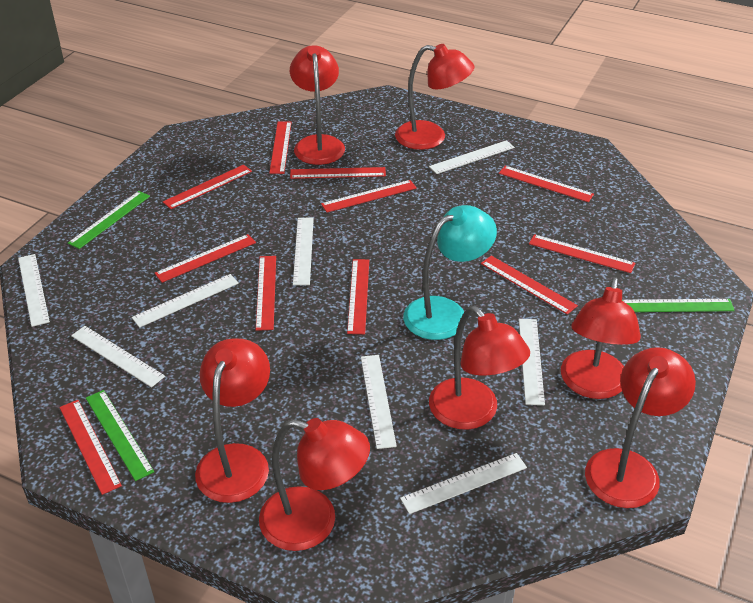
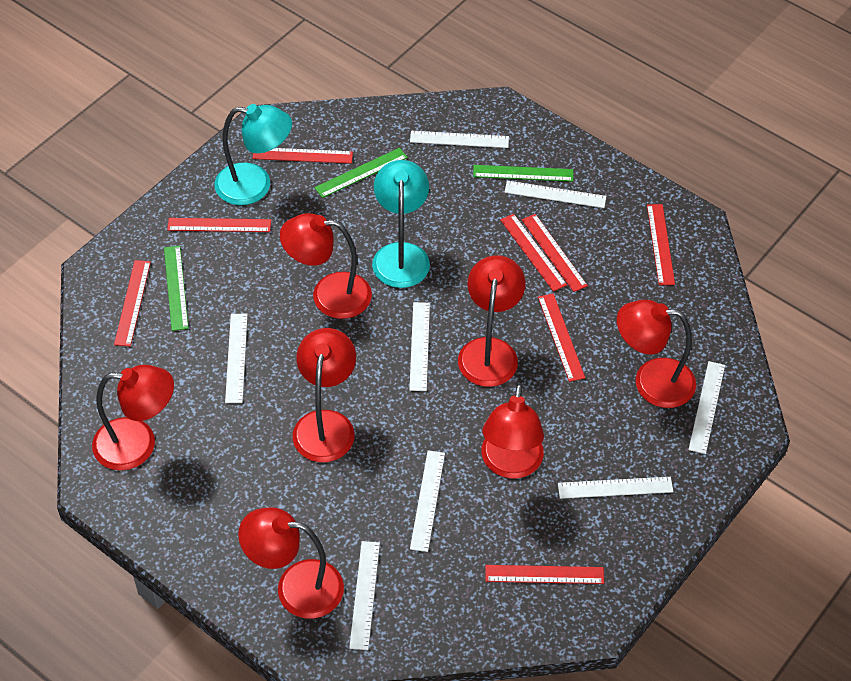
red ruler: [60,400,122,495] [154,234,256,283] [163,165,252,209] [256,256,276,331] [269,121,292,174] [290,167,386,179] [321,180,417,213] [347,259,369,334] [481,256,578,315] [499,166,594,202] [529,234,635,273] = 11 -> [114,260,151,347] [167,218,271,232] [252,148,353,164] [485,565,604,584] [500,214,567,291] [522,214,588,292] [538,294,585,382] [647,204,675,285] = 8
turquoise lamp: [403,205,497,340] = 1 -> [214,104,292,205] [372,160,430,288] = 2

